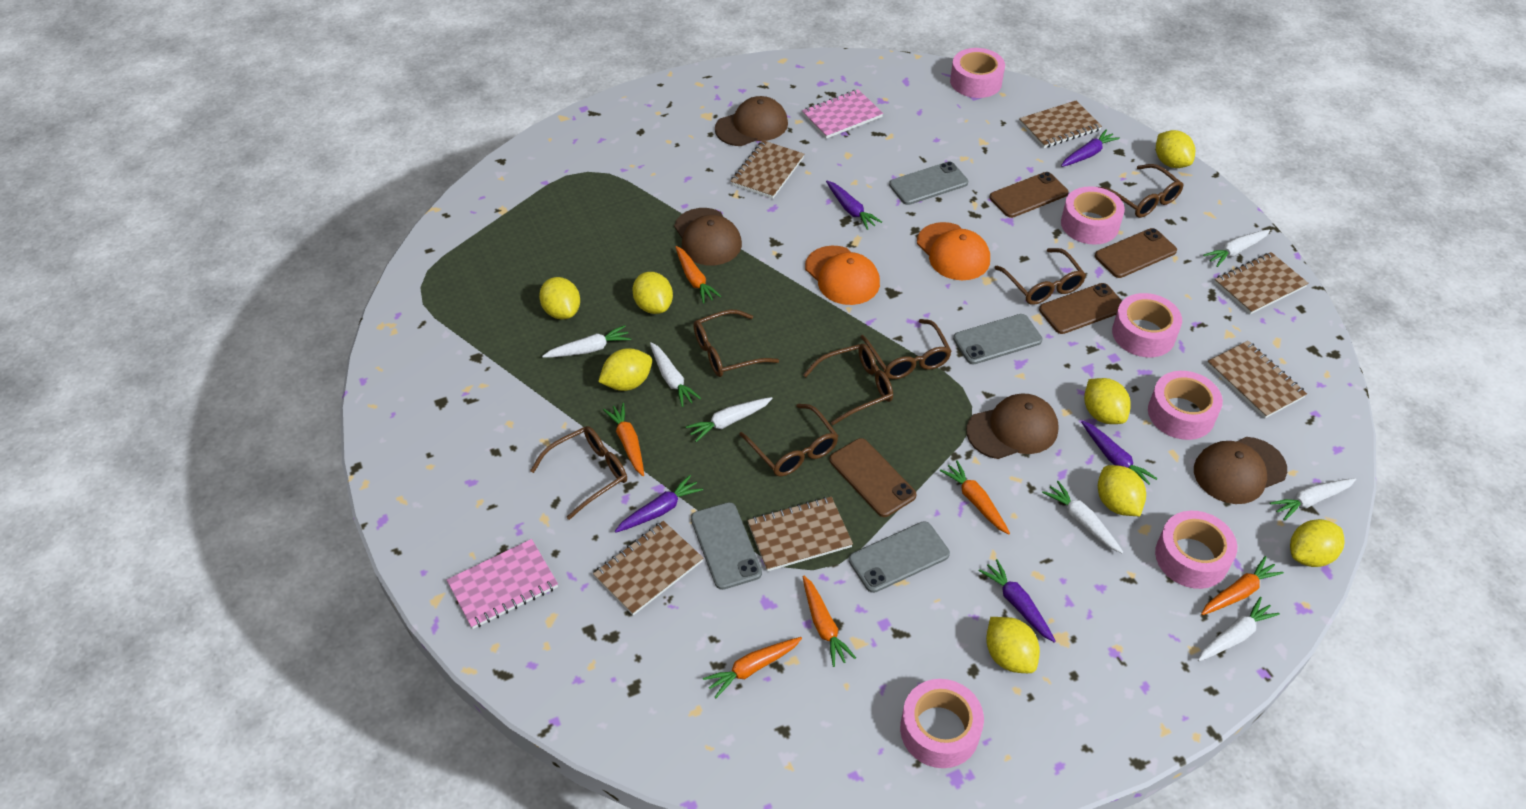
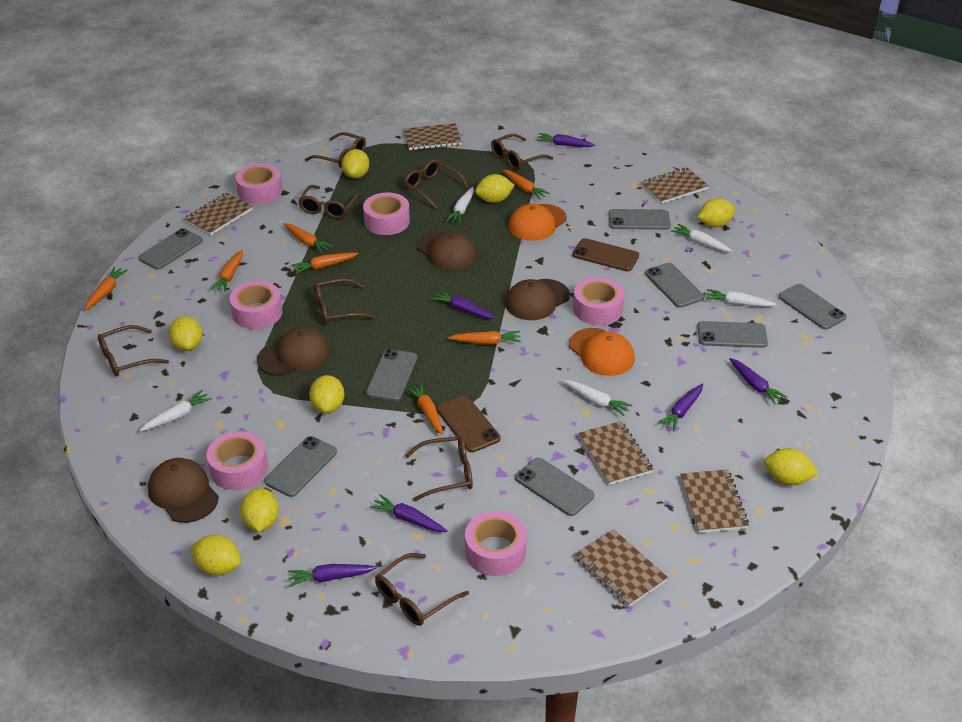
brown glasses: [530,426,627,520] [693,310,779,377] [739,404,838,476] [803,344,893,425] [860,319,952,379] [994,248,1086,305] [1099,164,1184,218] = 7 -> [98,325,169,376] [299,185,362,219] [305,132,366,169] [314,278,376,324] [375,553,469,626] [404,160,469,209] [405,436,473,501] [491,134,553,170] = 8
brown phone: [829,438,917,517] [989,172,1069,218] [1039,283,1122,334] [1095,228,1177,278] = 4 -> [437,396,501,453] [572,238,639,271] = 2
grey phone: [691,502,762,590] [849,521,950,593] [889,161,968,205] [953,314,1043,364] = 4 -> [138,228,203,270] [264,436,337,497] [366,349,417,401] [515,458,594,516] [609,209,671,230] [645,263,704,308] [697,321,768,348] [778,284,847,330] = 8
orange carrot: [603,403,644,476] [676,246,721,304] [703,637,802,698] [803,576,856,667] [939,460,1010,534] [1201,556,1284,615] = 6 -> [85,267,128,310] [210,250,243,292] [283,223,333,253] [291,253,358,274] [405,382,443,435] [448,331,521,345] [503,170,550,199] = 7
pink notebook: [447,539,558,629] [802,89,883,139] = 2 -> none = 0
purple carrot: [615,475,703,533] [826,181,882,230] [979,559,1056,643] [1061,130,1120,167] [1081,421,1158,485] = 5 -> [288,564,377,587] [370,494,448,532] [431,290,495,319] [536,133,595,147] [658,384,703,432] [729,358,788,405] = 6
white carrot: [542,325,631,358] [650,342,701,407] [686,397,773,442] [1042,481,1123,553] [1198,597,1280,661] [1203,229,1270,267] [1270,478,1356,521] = 7 -> [140,390,212,431] [446,187,474,224] [563,380,632,416] [671,224,732,252] [705,289,777,307] = 5

